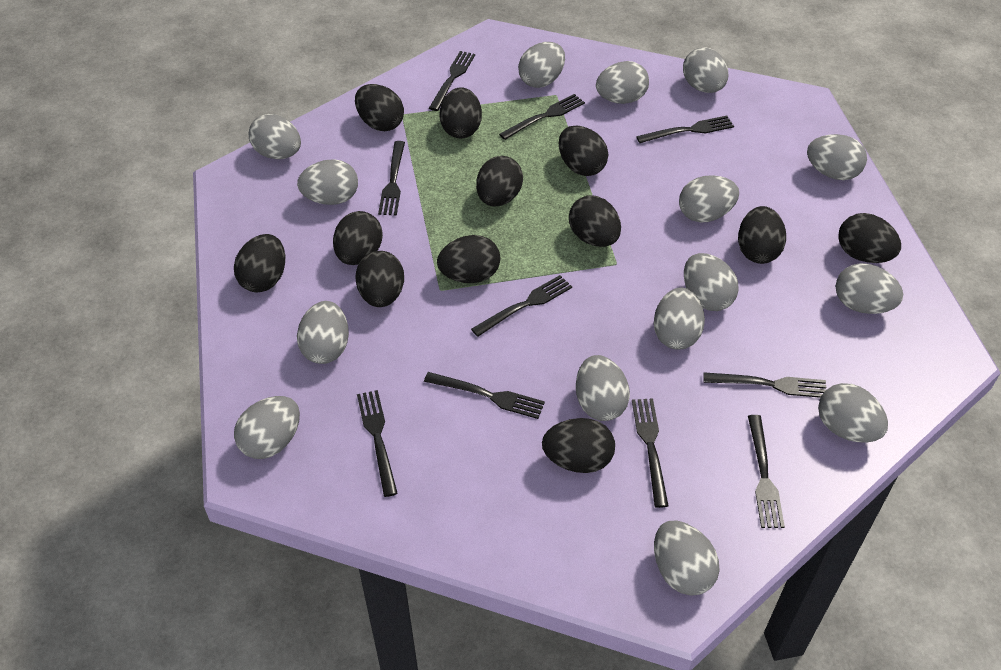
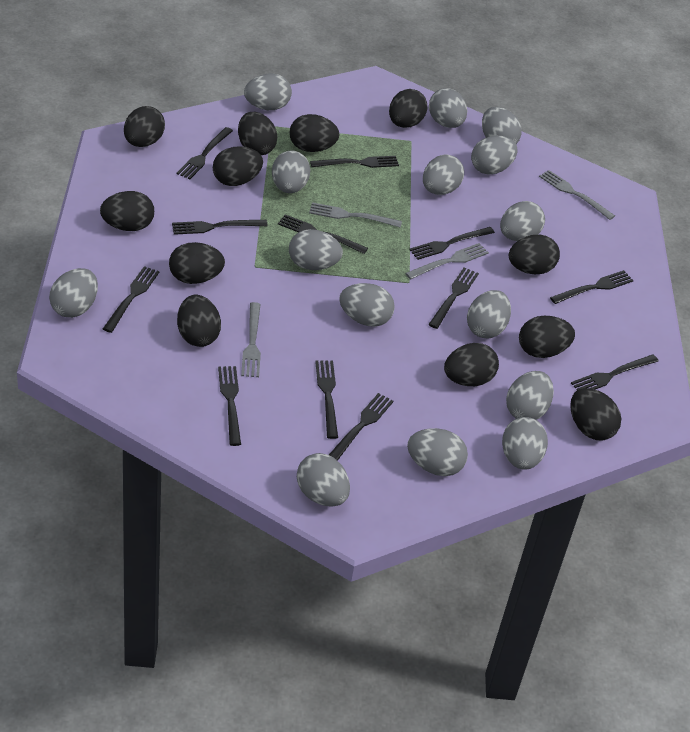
black fork: [357,390,398,497] [378,141,405,216] [424,372,545,419] [429,51,475,111] [471,275,572,337] [499,94,585,140] [632,398,669,508] [636,116,734,143] [703,372,826,398] [748,415,785,528] = 10 -> [103,266,159,333] [172,220,268,235] [177,127,233,179] [218,366,241,446] [278,214,368,254] [310,156,399,168] [315,360,338,439] [329,393,393,461] [409,227,495,260] [428,267,479,329] [550,270,634,304] [571,354,659,390] = 12
grey fork: none = 0 -> [241,302,261,377] [309,202,402,228] [405,243,489,279] [539,170,615,220] = 4

